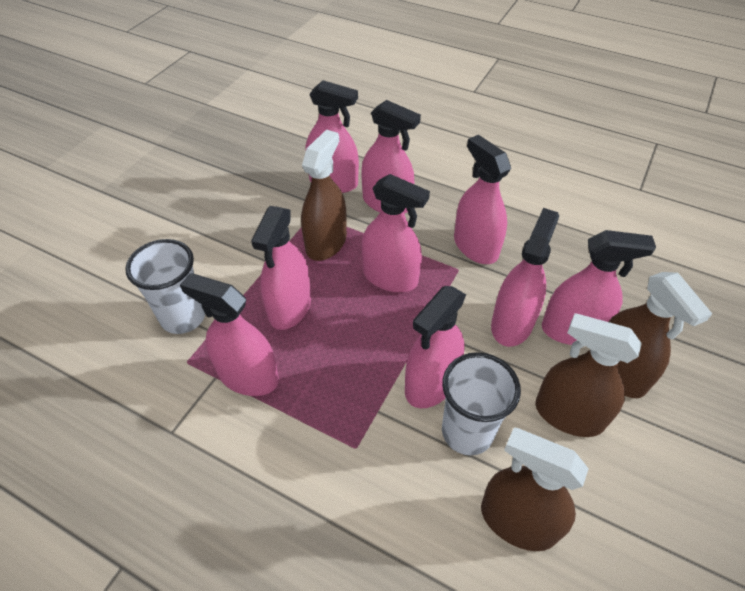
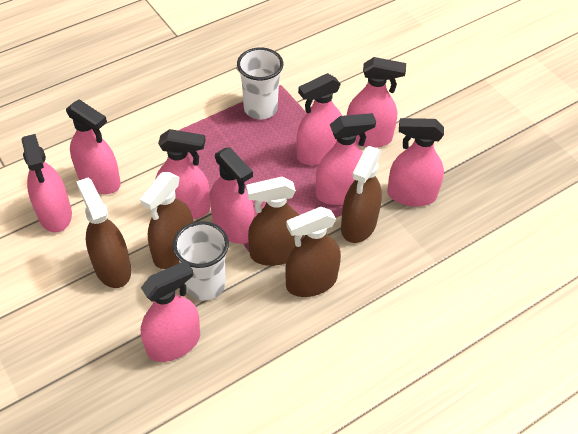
brown spray bottle: [301,130,347,261] [481,428,588,551] [535,313,642,437] [609,272,712,398] = 4 -> [76,178,131,288] [140,172,193,269] [246,177,304,266] [285,207,341,297] [341,146,382,243] = 5

